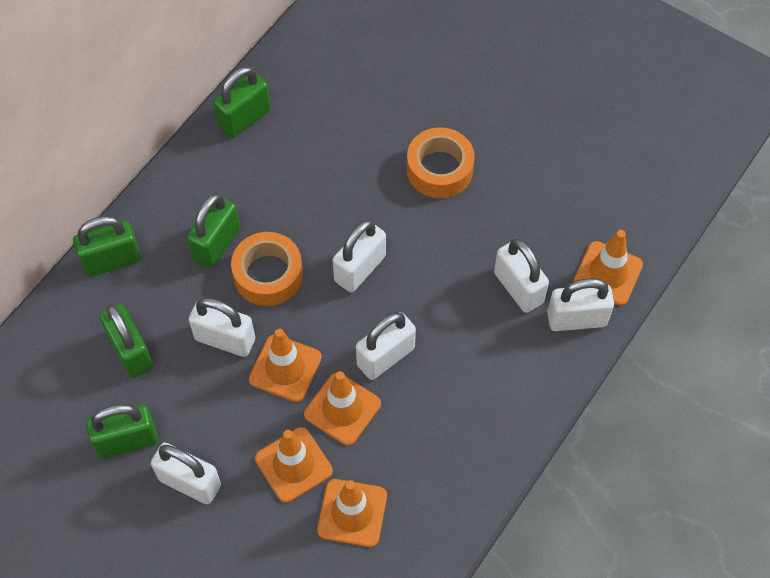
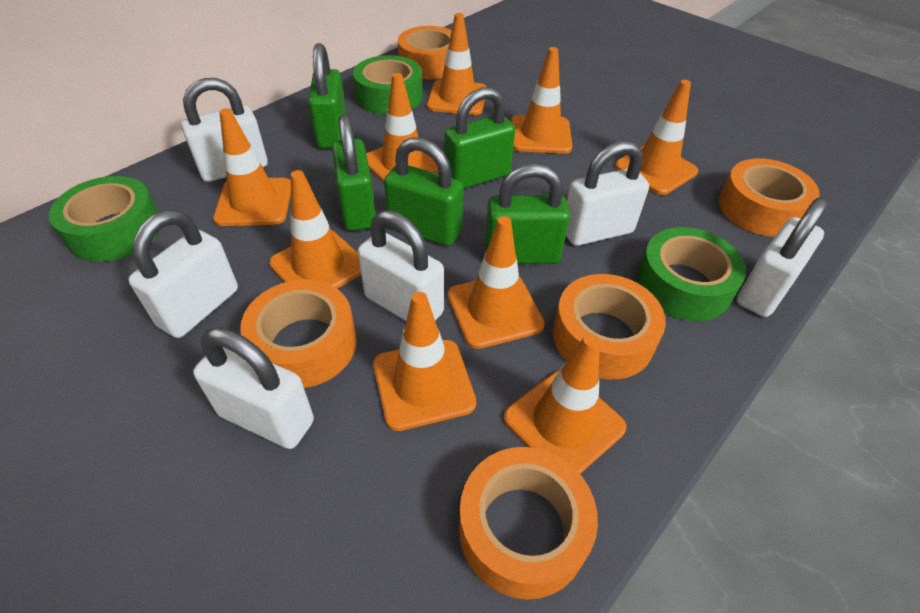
green tape: none = 0 -> [49,176,160,262] [353,55,423,115] [637,227,746,321] = 3
orange tape: [231,232,303,306] [407,127,475,199] = 2 -> [240,280,356,388] [398,26,452,79] [459,447,598,600] [553,274,666,380] [719,158,820,237] = 5
orange traffic cone: [249,329,322,402] [255,427,333,503] [304,371,381,446] [317,479,387,547] [573,230,643,306] = 5 -> [213,108,291,226] [269,170,361,289] [366,73,439,182] [373,292,476,431] [427,13,487,115] [447,216,545,349] [504,334,627,474] [511,47,572,154] [615,80,698,195] = 9

